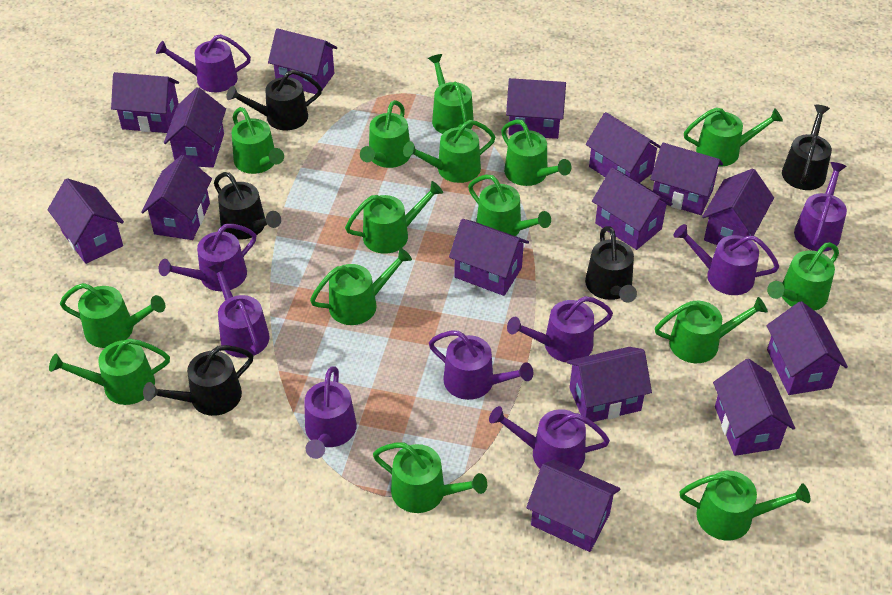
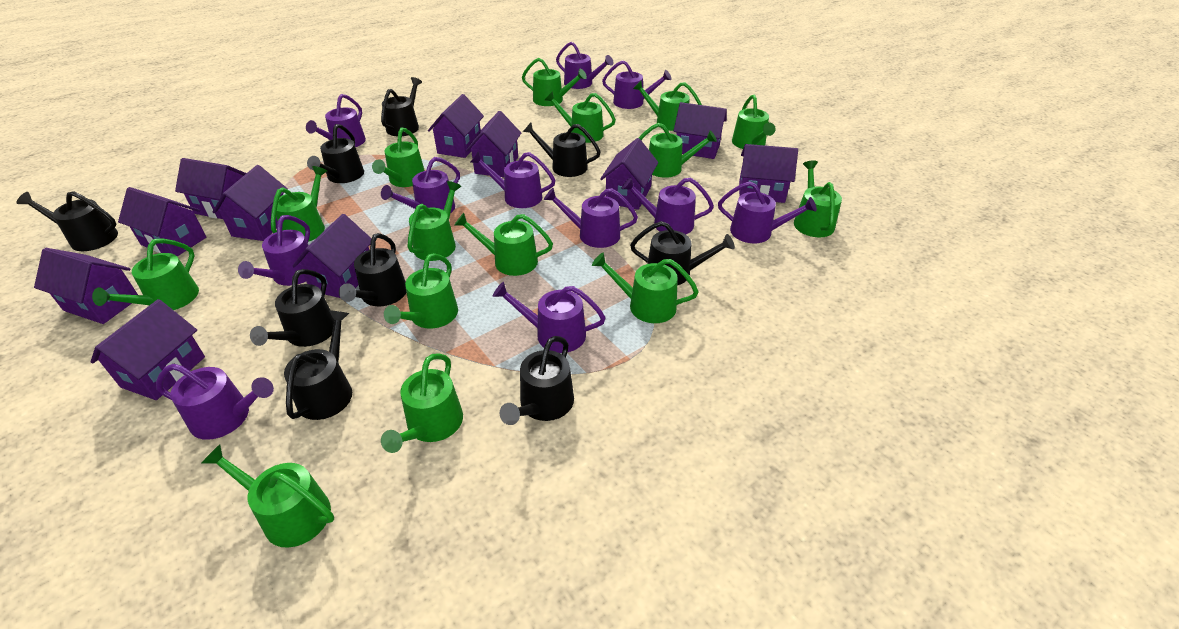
black watering can: [143,345,253,416] [214,172,281,239] [226,70,322,130] [585,226,637,303] [782,105,832,190] = 5 -> [16,191,118,251] [250,269,334,347] [284,310,352,420] [307,124,364,183] [339,233,406,306] [381,77,422,137] [500,336,574,425] [523,123,601,177] [630,221,735,285] = 9
purple house: [48,178,124,264] [111,72,179,133] [141,155,212,240] [164,87,226,168] [268,28,337,94] [449,219,529,296] [506,78,566,139] [526,459,620,552] [567,347,652,424] [586,112,661,183] [592,168,673,250] [650,143,723,215] [702,169,774,245] [713,359,795,456] [767,301,848,395] = 15 -> [34,248,138,324] [90,299,205,400] [118,187,206,256] [175,158,246,219] [213,165,288,241] [293,214,371,298] [428,94,484,158] [466,111,521,177] [600,138,658,210] [674,102,727,159] [739,144,798,203] = 11
purple watering can: [156,34,251,92] [159,224,256,291] [208,262,269,358] [304,366,357,459] [429,331,533,400] [489,406,610,470] [507,296,613,362] [674,224,779,295] [794,162,847,252] = 9 -> [156,364,274,440] [238,215,310,286] [306,94,366,147] [381,157,460,214] [470,152,555,208] [493,282,606,353] [544,188,638,248] [556,42,613,89] [602,60,672,109] [621,177,714,234] [718,181,817,243] = 11

